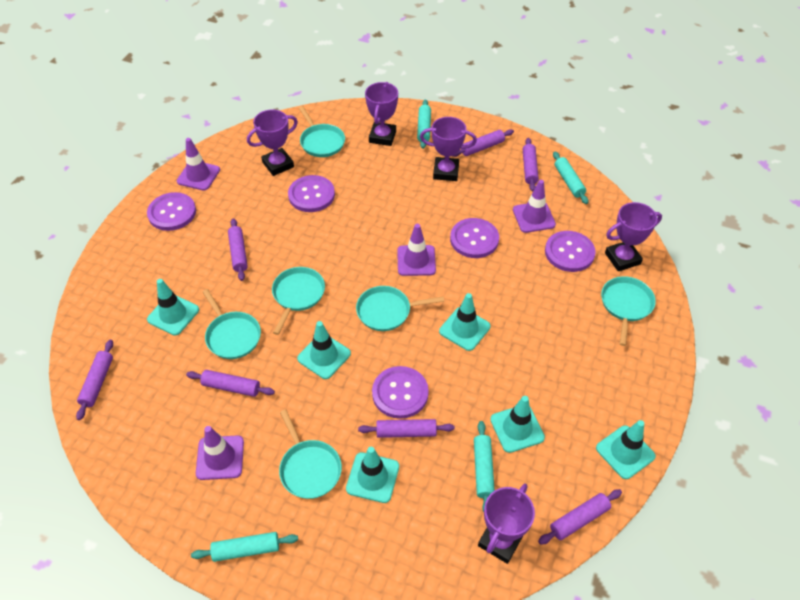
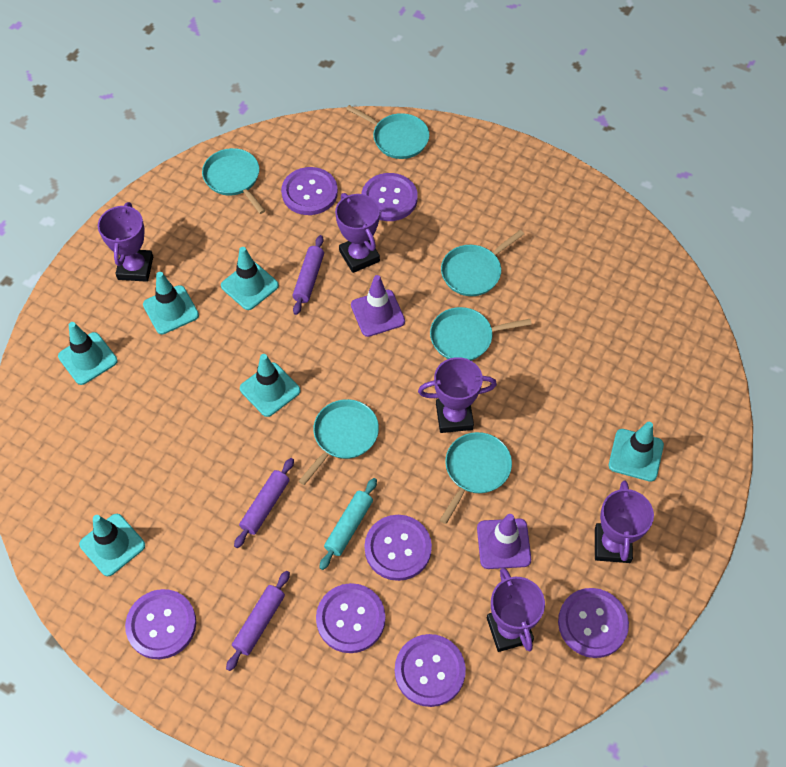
purple button: [147,192,196,231] [288,175,335,212] [372,366,429,419] [450,218,499,258] [545,231,596,272] = 5 -> [125,589,196,659] [281,167,338,215] [316,583,385,653] [362,173,418,221] [364,515,432,581] [395,634,466,707] [558,588,629,658] = 7
purple rolling pin: [76,340,113,420] [186,370,275,397] [228,218,248,281] [358,419,455,438] [453,129,514,157] [523,138,539,192] [538,489,622,545] = 7 -> [226,571,290,671] [234,458,294,548] [293,235,324,315] = 3
purple traffic cone: [177,138,220,190] [196,426,244,480] [397,224,436,276] [513,180,556,233] = 4 -> [351,275,405,337] [477,514,531,569] = 2
turquoise rolling pin: [191,532,298,562] [417,100,431,149] [474,421,495,512] [553,151,588,204] = 4 -> [319,478,377,570] = 1

